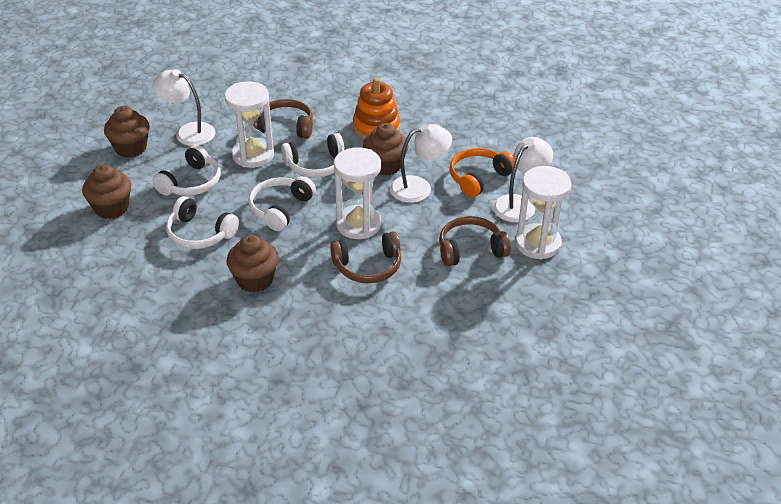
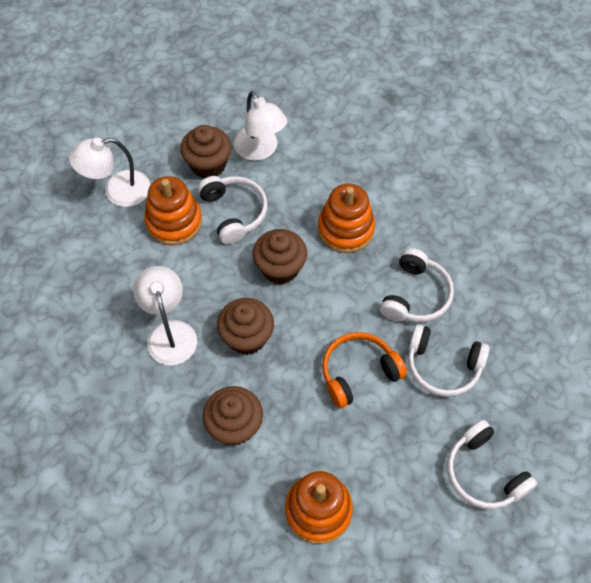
brown headphones: [253,99,313,139] [330,231,401,283] [439,216,511,266] = 3 -> none = 0
orange stacking toy: [353,78,400,139] = 1 -> [144,176,202,246] [285,471,353,544] [318,184,375,253] = 3
white hourglass: [225,81,274,168] [334,147,381,239] [515,166,571,260] = 3 -> none = 0

